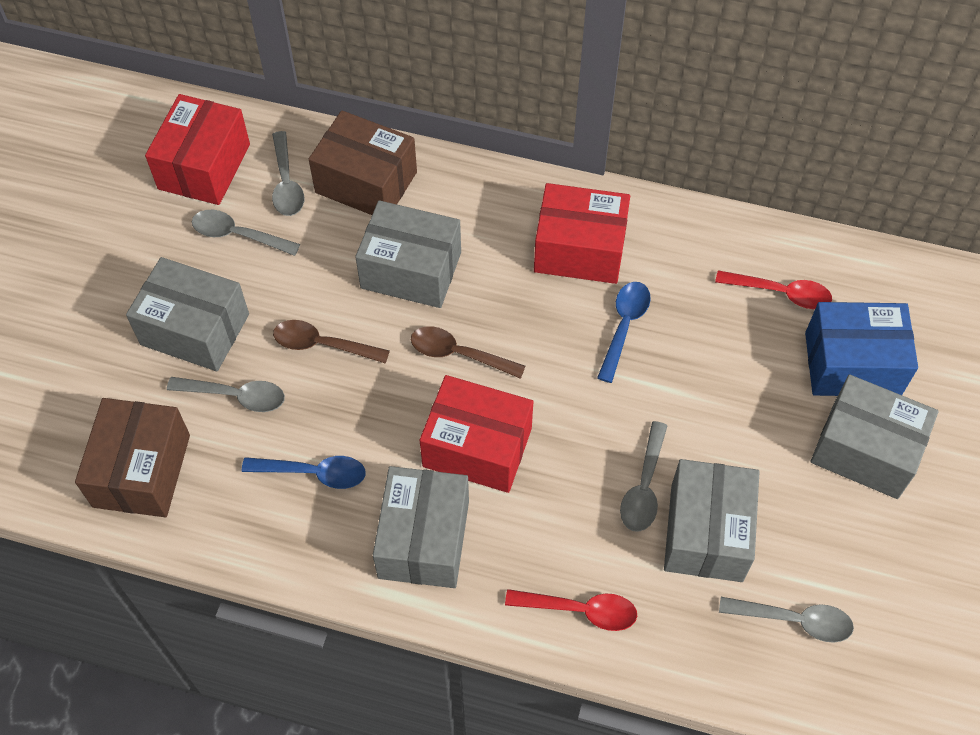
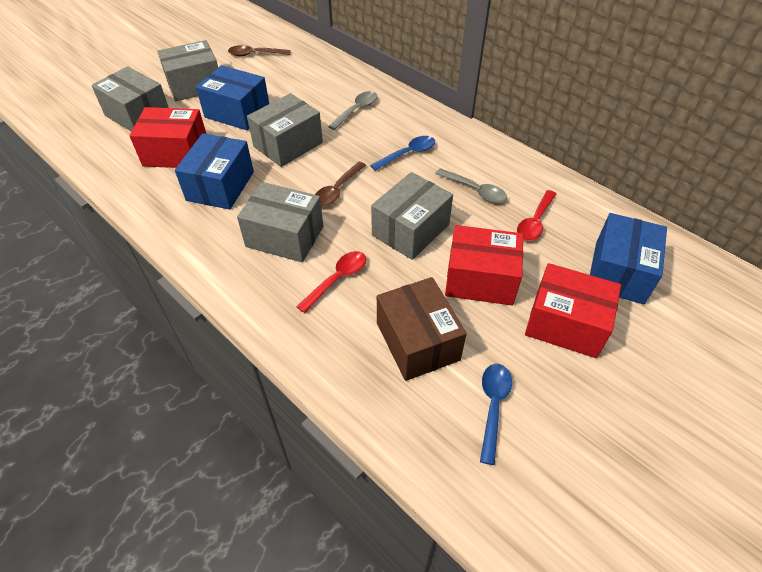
blue box: [805,302,918,396] = 1 -> [175,133,254,210] [196,65,269,130] [590,213,667,304] = 3
brown box: [75,398,190,517] [309,110,417,215] = 2 -> [377,277,467,381] = 1
grey spoon: [167,377,285,412] [192,210,300,256] [272,131,304,216] [620,421,668,532] [719,597,854,643] = 5 -> [328,91,377,130] [435,168,507,203] = 2

